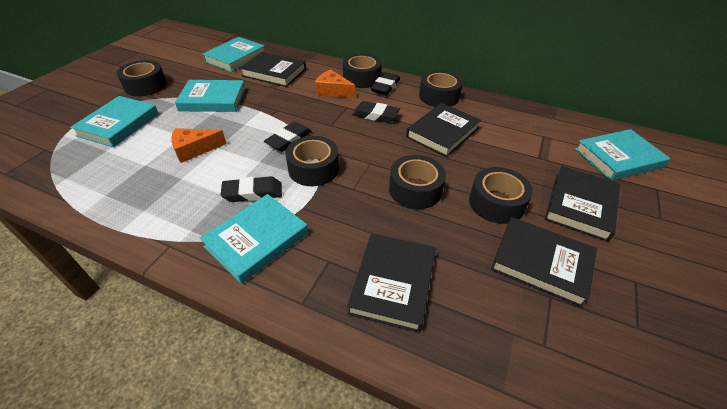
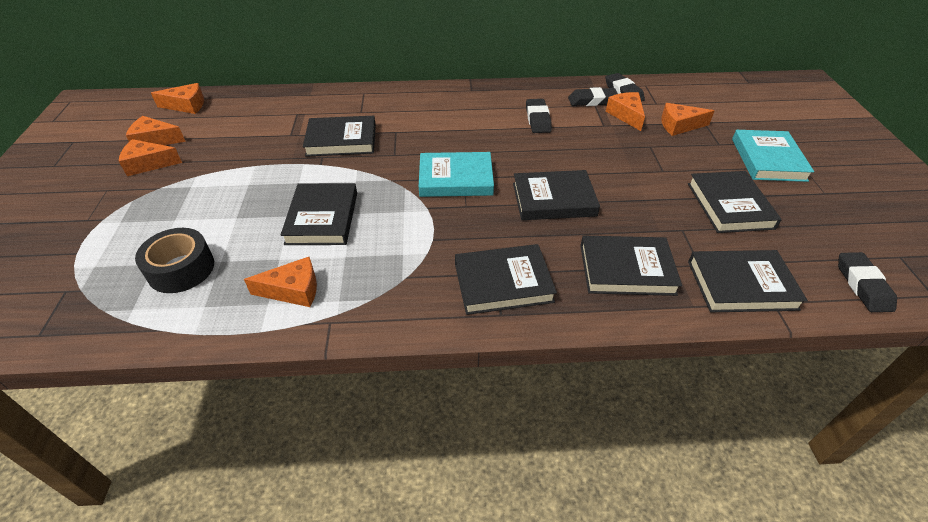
black book: [240,52,306,87] [347,233,435,333] [406,103,481,157] [491,217,597,307] [544,166,620,242] = 5 -> [280,183,357,245] [303,116,376,157] [455,244,557,315] [513,170,600,220] [580,236,682,296] [688,171,782,233] [688,250,808,312] = 7
black tape: [117,60,167,97] [286,136,339,186] [343,53,382,88] [389,155,446,209] [419,70,463,107] [469,167,533,224] = 6 -> [135,228,214,293] = 1
orange cheese: [171,128,226,163] [315,69,355,98] = 2 -> [119,139,182,176] [126,116,186,145] [151,83,204,114] [244,257,317,307] [606,92,645,131] [661,103,714,136] = 6
turquoise book: [70,96,159,147] [175,80,245,112] [200,194,308,284] [202,37,265,72] [575,129,671,181] = 5 -> [419,152,494,197] [732,130,814,182] = 2

